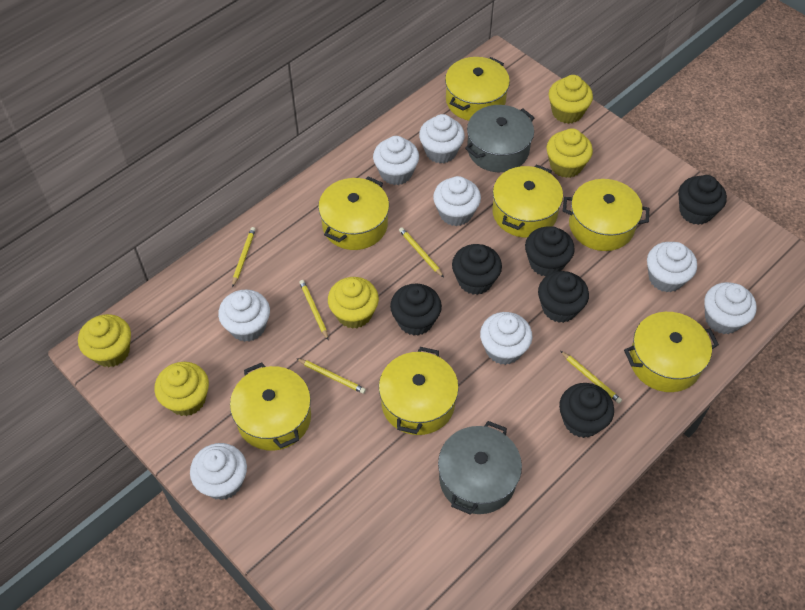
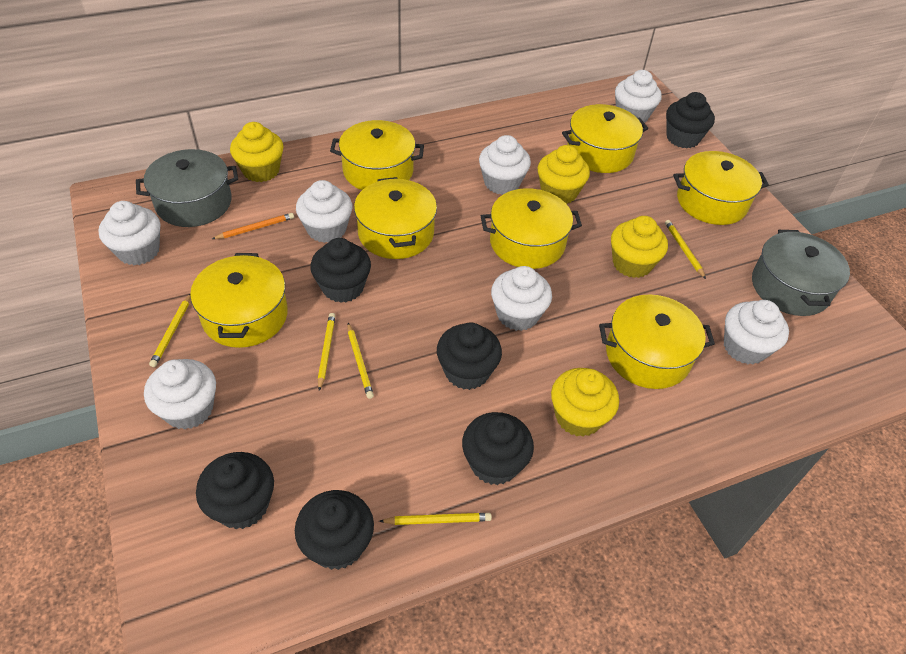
orange pencil: none = 0 -> [212,213,294,239] = 1
white cupcake: [190,443,247,500] [218,289,270,342] [373,136,419,185] [419,114,465,163] [433,176,481,226] [480,312,532,365] [647,242,697,292] [704,282,757,334] = 8 -> [99,201,160,265] [144,359,216,430] [296,180,352,243] [479,135,531,195] [491,266,552,331] [615,70,662,122] [724,300,789,364] = 7
yellow cupcake: [78,314,131,367] [154,362,209,416] [328,277,379,329] [546,128,593,178] [549,75,593,124] = 5 -> [230,122,284,182] [538,145,590,204] [551,368,619,437] [611,216,668,278] = 4

